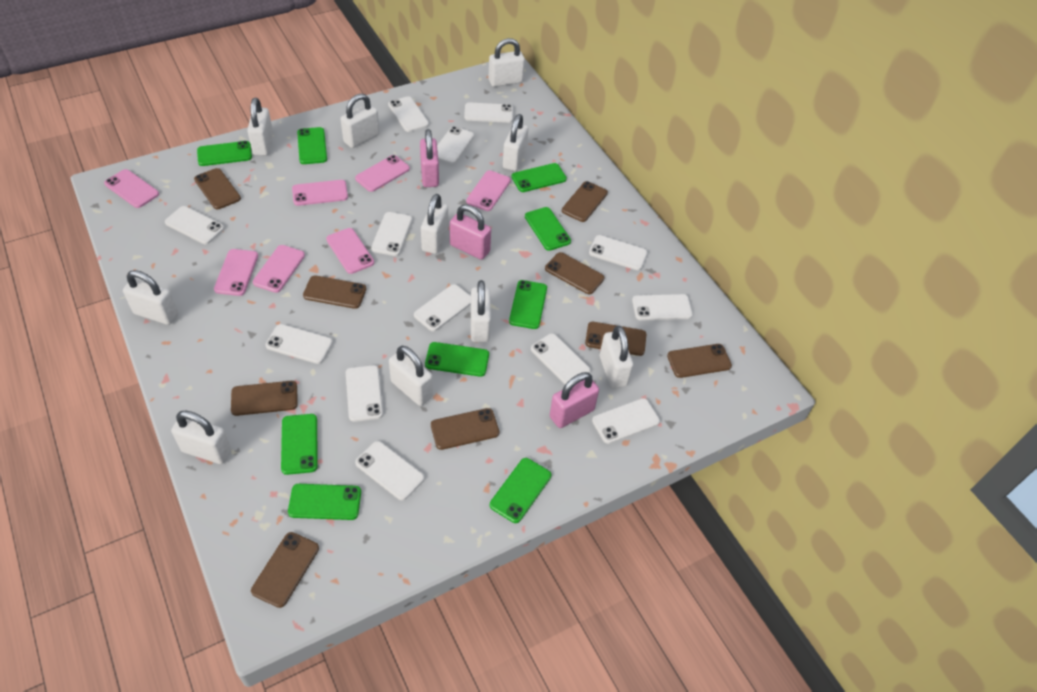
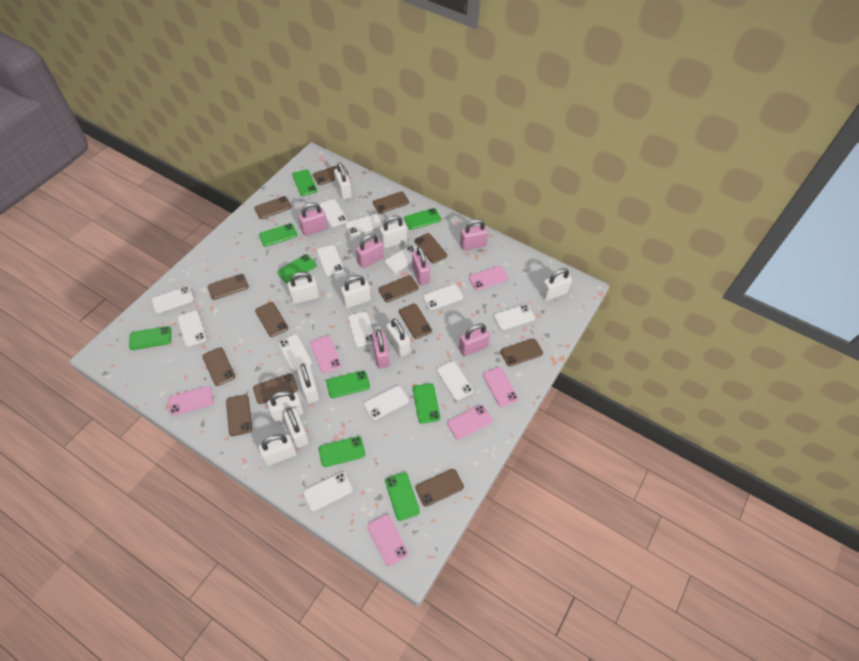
brown phone: [194,168,241,209] [231,381,298,416] [251,532,319,608] [303,275,366,309] [431,408,499,450] [545,252,604,294] [562,181,608,222] [585,322,647,356] [667,344,732,378] = 9 -> [202,347,235,386] [207,274,249,300] [226,394,252,436] [253,373,298,404] [254,196,292,219] [255,302,288,337] [313,164,348,185] [373,192,409,214] [378,275,419,302] [399,304,432,339] [415,233,447,263] [416,469,464,507] [501,338,543,367] = 13
pink padlock: [420,129,439,187] [450,205,491,260] [550,372,599,428] = 3 -> [299,202,328,236] [356,234,384,268] [372,329,390,369] [412,246,430,285] [459,323,490,356] [460,219,488,251] = 6
pink phone: [104,169,159,208] [214,249,258,296] [253,245,305,293] [292,180,348,206] [326,228,374,274] [355,155,410,192] [466,170,511,211] = 7 -> [168,386,213,416] [310,336,342,374] [367,514,408,566] [447,405,493,440] [469,266,508,291] [483,367,518,407] = 6

